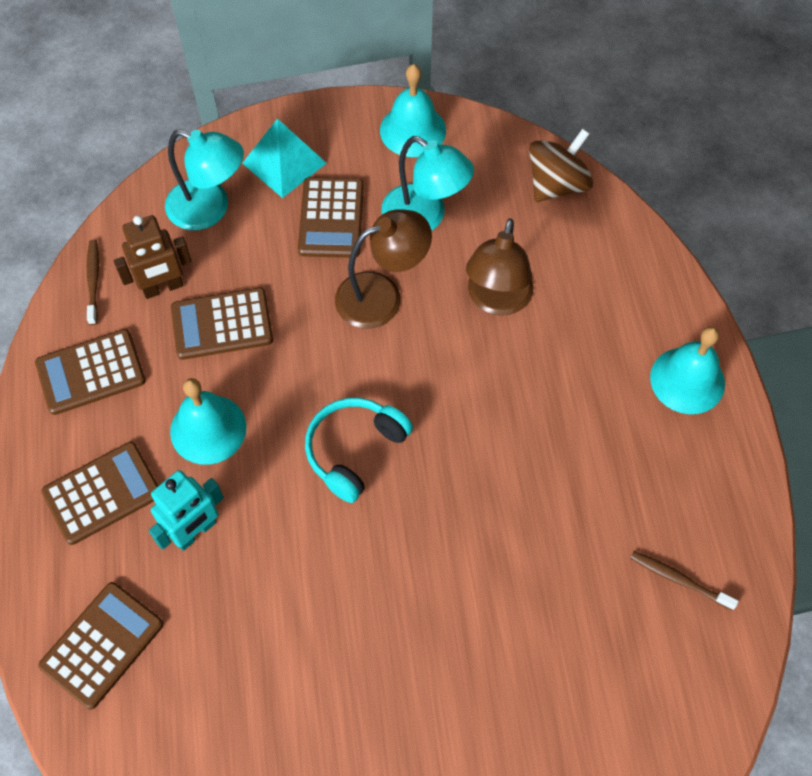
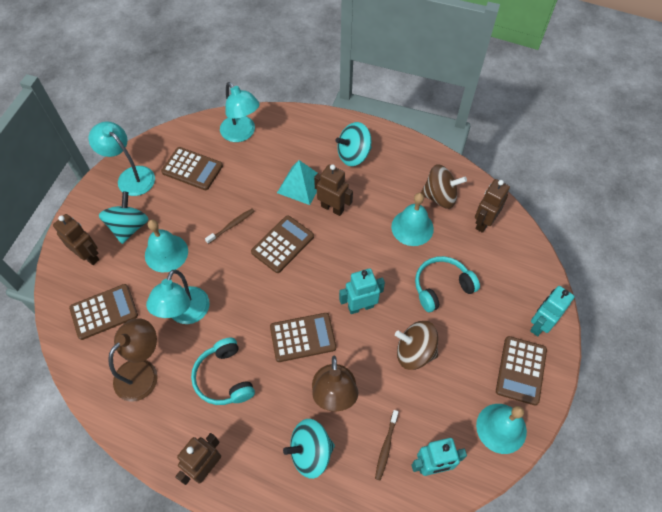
brown robot: [114,215,192,299] = 1 -> [53,214,99,265] [175,433,221,485] [314,164,353,216] [475,179,510,233] = 4
brown spinning top: [529,129,593,202] = 1 -> [395,321,438,370] [421,164,467,209] = 2
turquoise headphones: [305,398,413,503] = 1 -> [191,337,255,405] [415,256,480,312] = 2
turquoise lamp: [165,129,244,230] [382,136,474,231] = 2 -> [89,121,155,196] [146,270,210,324] [220,82,260,142] = 3
turquoise robot: [149,470,224,551] = 1 -> [339,268,385,314] [411,438,467,476] [530,286,575,336] = 3
turquoise spinning top: none = 0 -> [99,192,148,244] [283,419,335,479] [335,122,372,166] = 3

